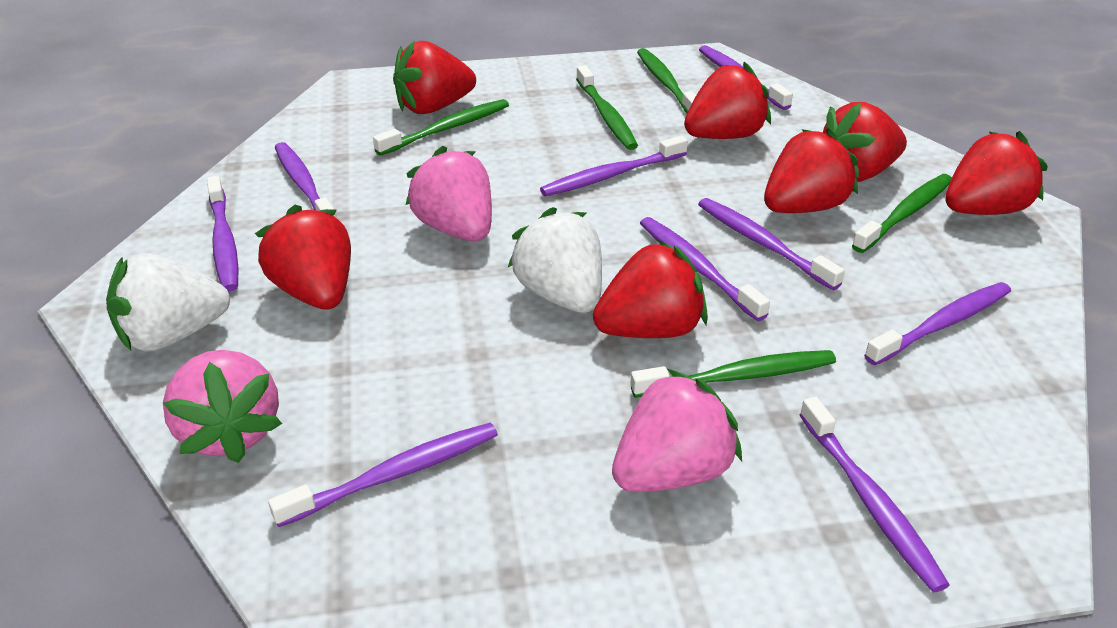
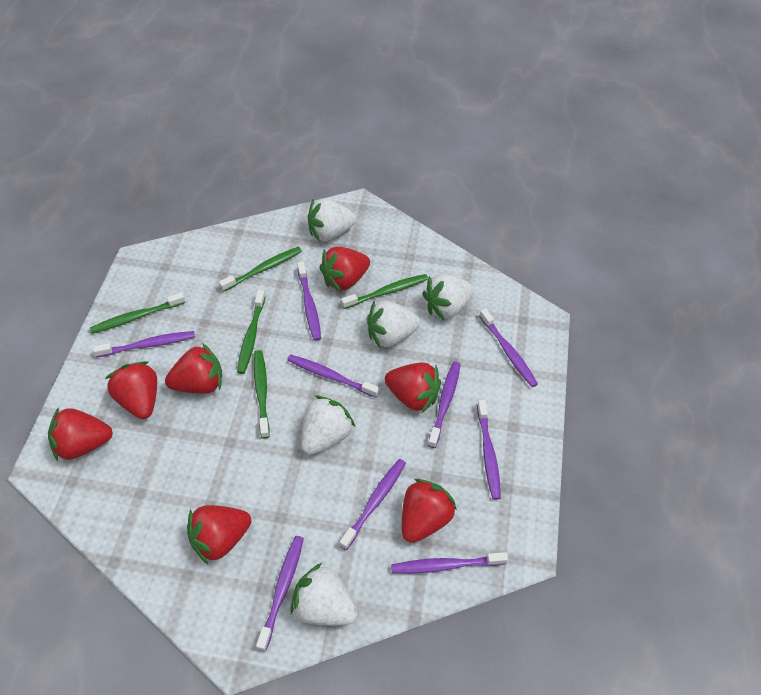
pink strawberry: [163,350,282,463] [406,146,492,241] [612,369,742,492] = 3 -> none = 0
white strawberry: [106,253,230,352] [508,207,602,313] = 2 -> [290,563,358,625] [301,395,355,455] [308,198,356,242] [367,300,421,348] [423,274,474,320] = 5

